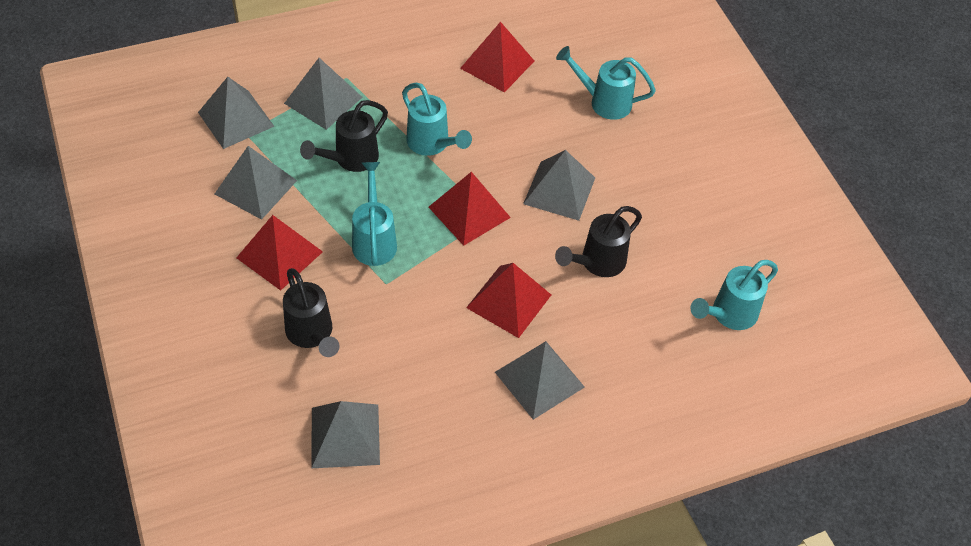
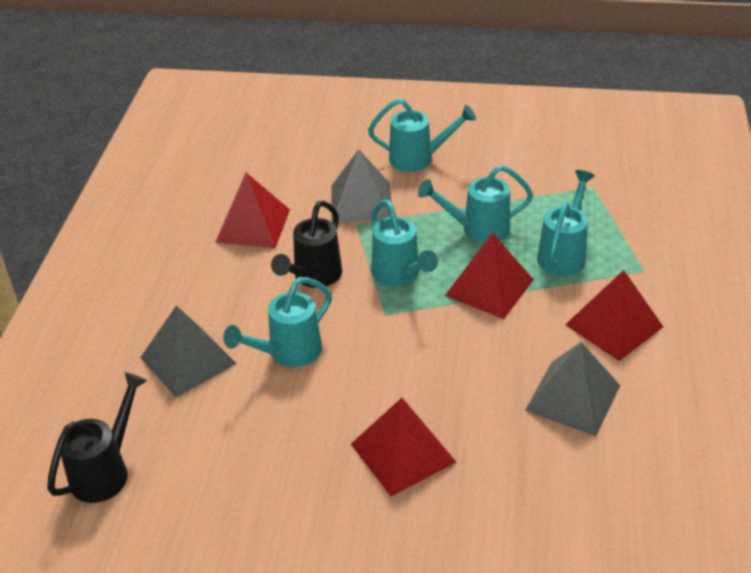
black watering can: [283,268,340,357] [300,100,388,172] [555,206,642,277] = 3 -> [47,372,147,503] [271,201,342,288] = 2
grey pyramid: [198,77,275,149] [215,146,297,220] [284,58,362,130] [311,401,380,468] [495,341,585,420] [523,150,595,221] = 6 -> [140,305,237,397] [331,149,391,223] [525,342,620,436] = 3
turquoise watering can: [352,162,397,266] [402,82,472,156] [556,46,656,120] [690,260,778,330] = 4 -> [223,277,332,367] [368,98,476,172] [371,200,438,286] [418,165,533,244] [537,170,595,276] = 5

